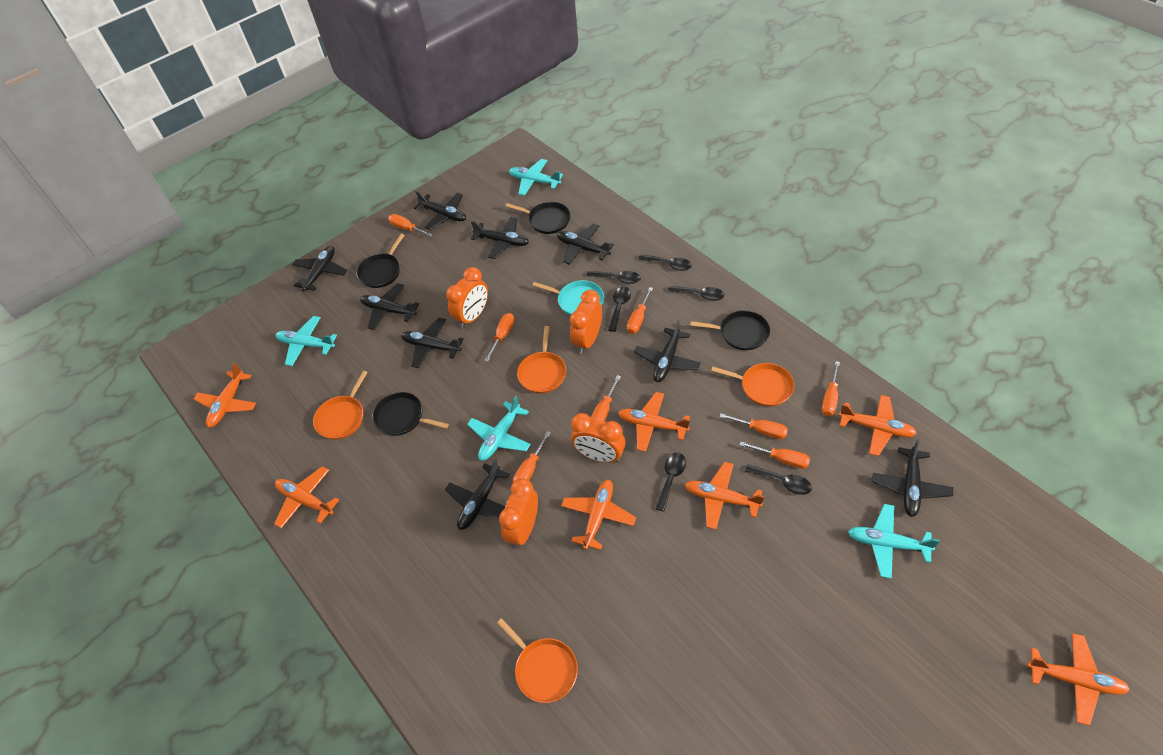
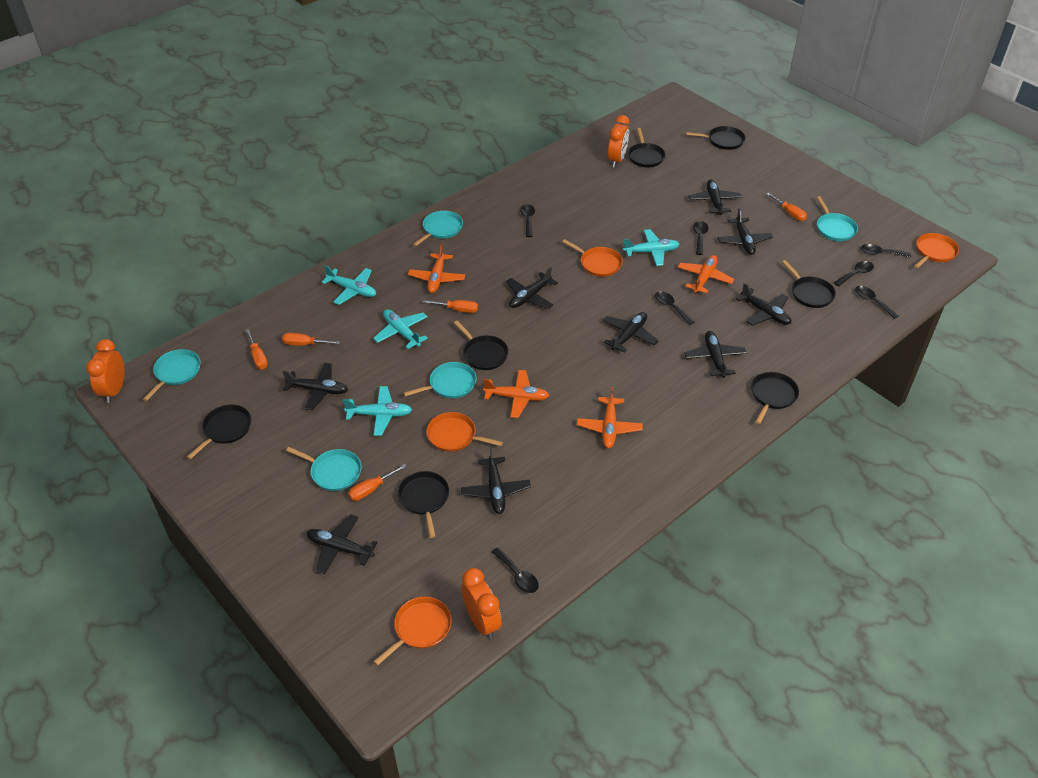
black pan: [356,234,405,288] [372,392,449,436] [505,202,571,234] [690,310,770,350] = 4 -> [187,405,251,459] [398,471,449,538] [454,321,509,370] [628,128,666,167] [686,126,746,150] [751,372,799,424] [782,260,836,308] = 7
black spoon: [586,271,641,284] [608,287,631,332] [638,254,692,271] [655,453,686,512] [668,286,724,301] [745,464,812,495] = 6 -> [492,547,539,593] [520,204,535,237] [655,291,695,325] [693,221,708,255] [834,261,874,286] [855,286,899,319] [861,244,911,258] = 7
orange clock: [446,267,488,328] [499,478,538,549] [570,290,602,354] [571,413,625,463] = 4 -> [86,339,124,403] [461,568,502,639] [608,115,630,167] = 3
orange plane: [194,363,256,427] [274,466,339,528] [561,480,636,550] [618,392,690,452] [685,462,764,530] [839,395,917,456] [1027,633,1130,726] = 7 -> [408,244,465,293] [483,370,550,418] [577,387,643,448] [677,255,734,293] = 4
orange screwdriver: [388,214,433,237] [485,313,515,362] [513,431,551,482] [591,375,621,422] [627,287,653,334] [720,413,788,439] [740,442,810,469] [822,361,840,416] = 8 -> [245,329,268,369] [282,333,340,346] [348,464,407,501] [423,300,478,313] [767,193,807,221] = 5
turquoise pan: [532,280,604,316] = 1 -> [143,349,201,401] [286,447,362,491] [403,362,476,398] [413,211,463,246] [817,196,858,241] = 5

